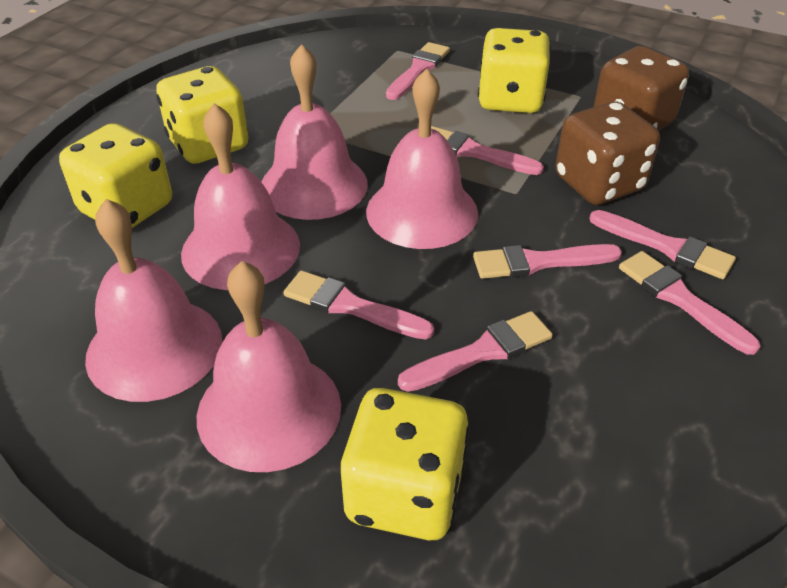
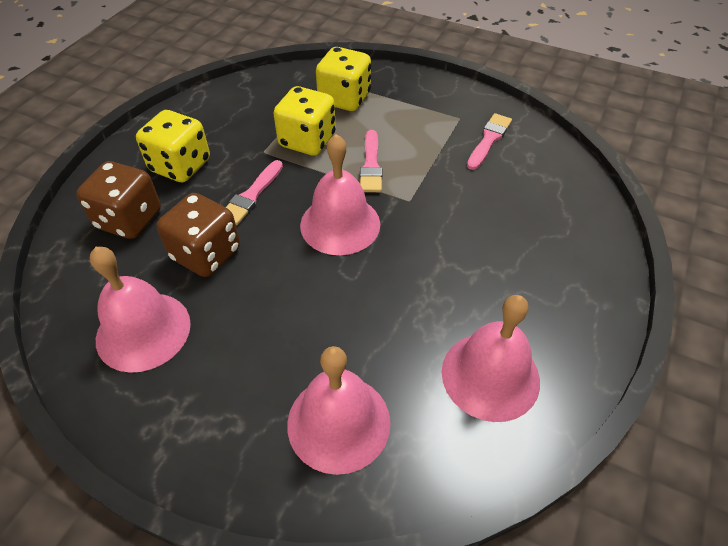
pink bell: [85,199,222,402] [181,103,300,290] [197,261,341,472] [262,44,368,220] [366,69,478,249] = 5 -> [90,247,191,373] [287,346,391,475] [300,134,380,255] [442,295,540,422] = 4
pink brush: [283,270,434,340] [386,42,450,100] [398,311,553,392] [431,126,544,175] [473,244,622,279] [589,210,736,279] [619,251,760,355] = 7 -> [226,160,283,225] [360,130,382,192] [467,113,512,170] = 3
yellow dice: [59,123,172,228] [156,66,249,164] [341,388,470,541] [478,28,551,113] = 4 -> [136,110,210,182] [274,86,336,156] [316,47,371,111] = 3

